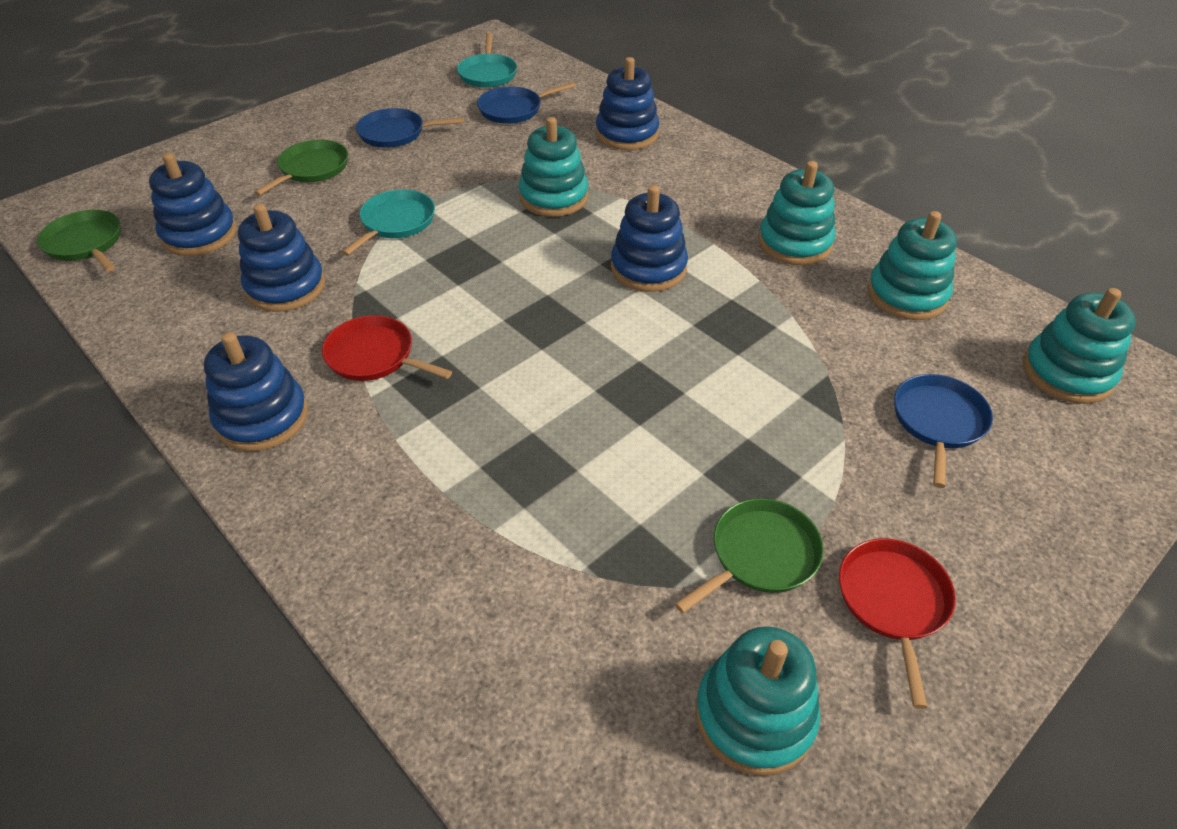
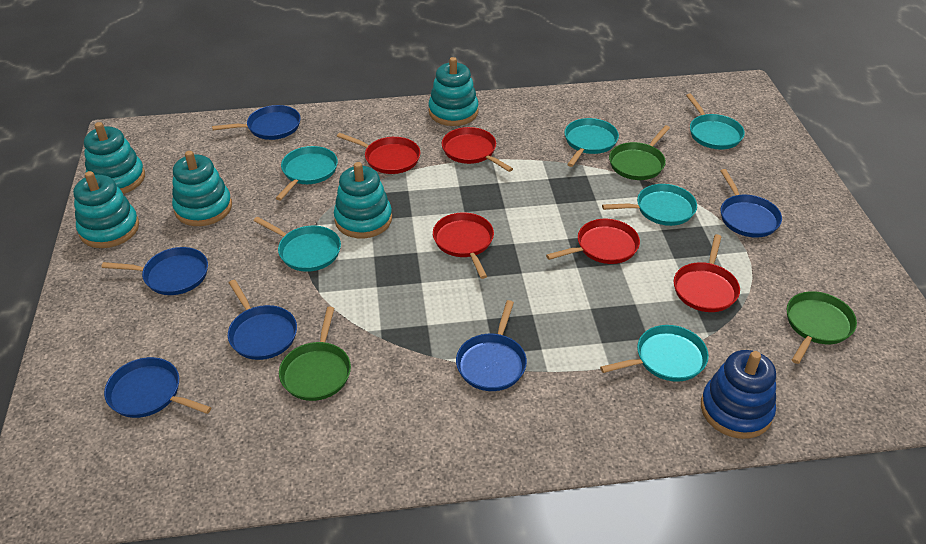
blue pan: [356,108,464,148] [477,82,576,124] [894,374,993,488] = 3 -> [101,247,208,295] [104,357,212,418] [212,105,301,140] [228,280,297,360] [456,300,527,391] [720,169,782,238] = 6
blue stacking toy: [149,153,237,256] [204,332,308,452] [238,203,325,312] [596,57,659,150] [611,185,688,292] = 5 -> [701,350,776,439] = 1
red pan: [322,315,452,381] [839,539,956,709] = 2 -> [337,133,420,174] [433,212,494,279] [442,127,513,172] [546,219,640,264] [674,234,740,312] = 5
turquoise pan: [341,189,435,256] [457,33,517,88] = 2 -> [253,217,341,272] [276,146,338,201] [564,118,619,167] [600,325,709,382] [602,184,697,226] [686,93,745,150] = 6

